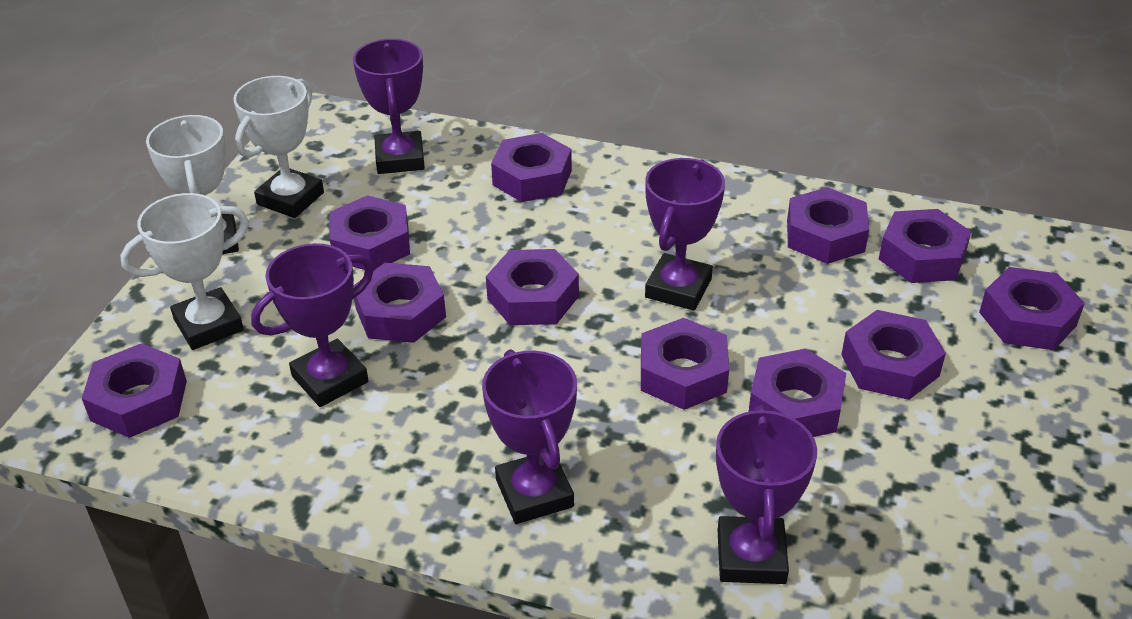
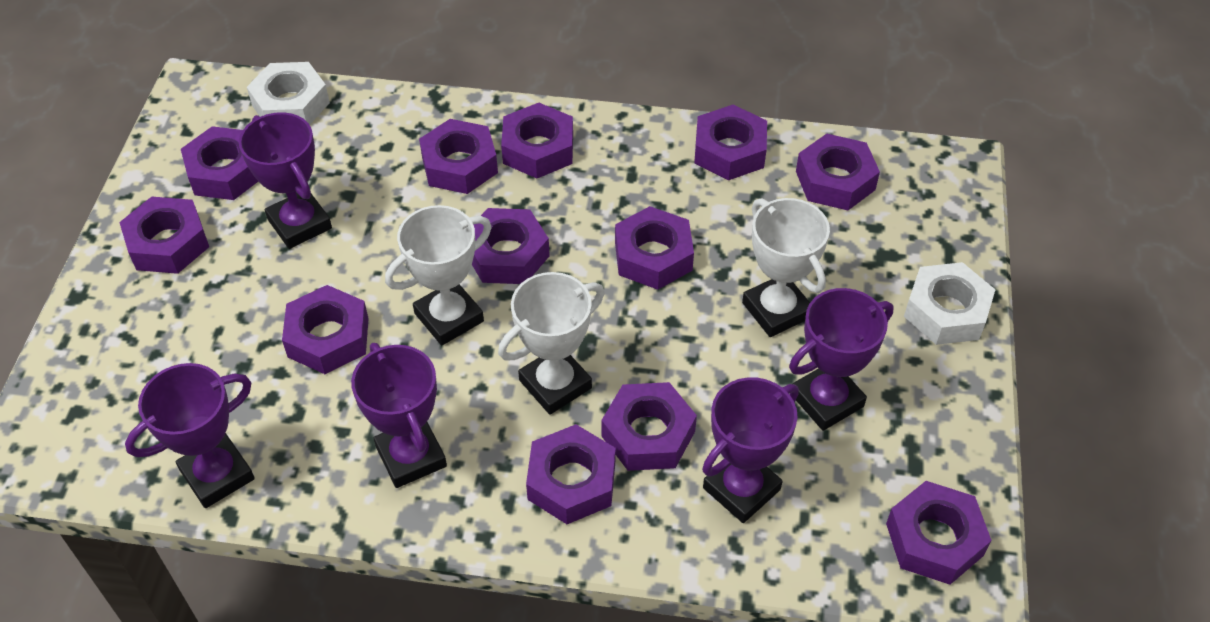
purple nut: [82,343,187,438] [330,195,410,271] [353,262,446,343] [486,249,579,325] [491,133,572,202] [641,318,729,410] [749,348,846,437] [787,187,869,264] [841,310,946,400] [879,209,971,283] [979,267,1085,350] = 11 -> [119,197,209,274] [181,126,258,200] [282,285,369,374] [419,119,498,194] [472,208,550,284] [501,103,573,178] [526,424,616,524] [601,382,697,471] [615,206,694,290] [694,105,767,180] [796,134,880,210] [886,481,992,585] = 12
white nut: none = 0 -> [247,62,330,125] [904,262,995,345] = 2

